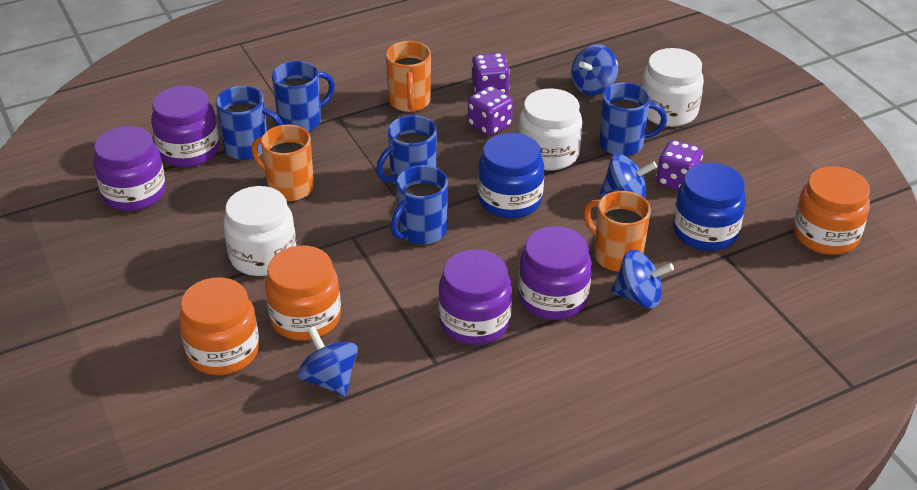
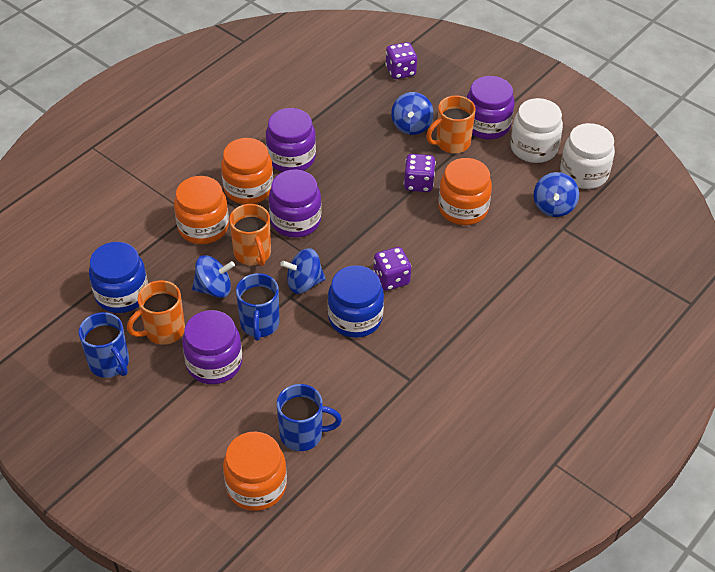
blue mug: [216,86,283,160] [272,61,335,132] [376,115,437,186] [391,165,448,245] [600,82,667,156] = 5 -> [79,312,129,378] [236,273,280,341] [277,384,342,451] = 3
orange jar: [179,277,259,375] [265,246,341,341] [793,166,870,255] = 3 -> [174,176,229,244] [221,138,273,204] [223,431,287,511] [438,158,492,225] = 4
white jar: [223,186,296,276] [518,88,582,171] [641,48,704,127] = 3 -> [510,98,563,163] [560,123,615,189] = 2

